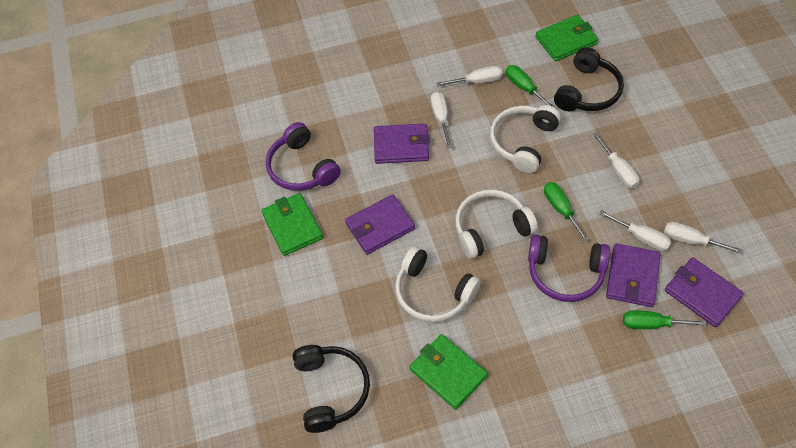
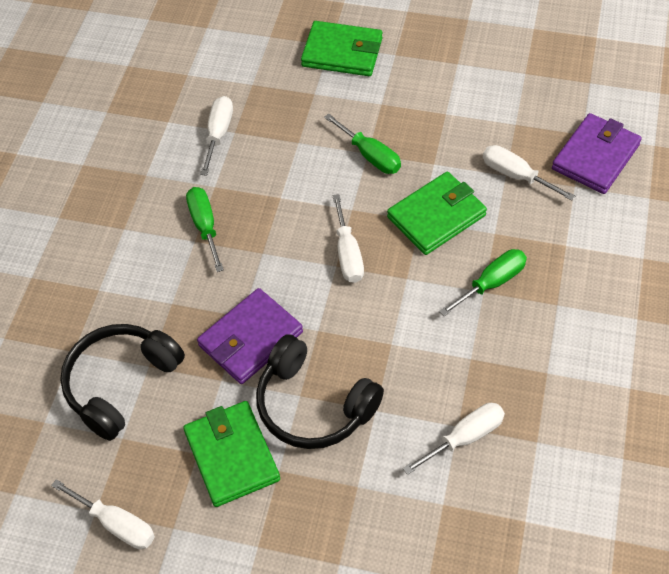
purple headphones: [266,122,341,191] [528,235,610,302] = 2 -> none = 0
purple wallet: [345,194,415,255] [374,123,430,164] [606,243,661,307] [665,257,744,327] = 4 -> [197,288,303,384] [552,113,642,194] = 2
white headphones: [395,246,481,322] [455,190,538,259] [490,105,561,173] = 3 -> none = 0

